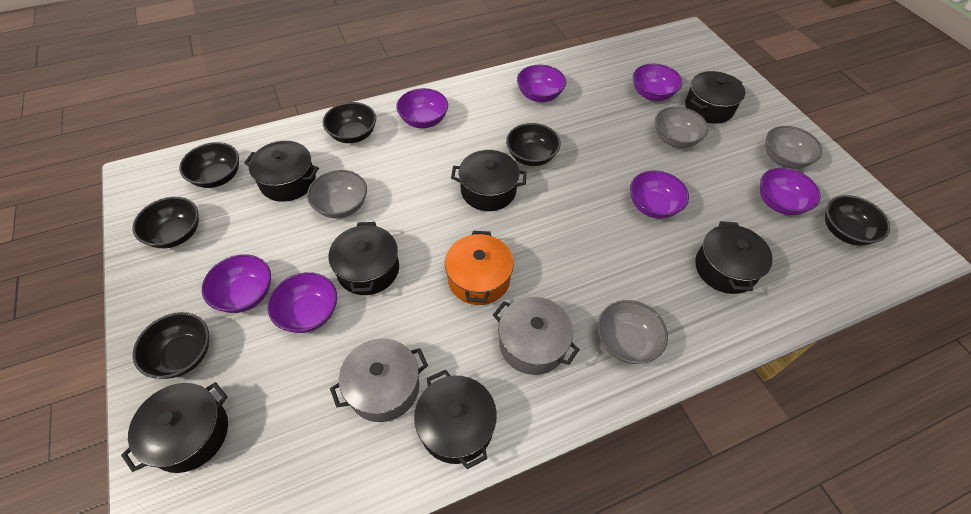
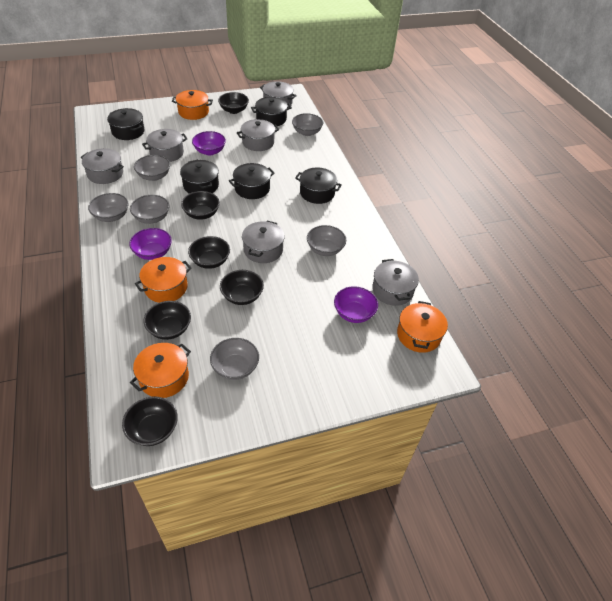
black pot: [121,382,228,473] [244,141,319,202] [329,222,399,295] [414,370,497,469] [451,150,527,211] [685,71,745,124] [695,221,773,294] = 7 -> [107,108,145,140] [180,160,219,194] [229,163,275,199] [251,97,292,126] [295,168,342,204] = 5
grey bowl: [307,170,367,218] [598,300,668,364] [655,107,708,148] [765,126,823,169] = 4 -> [88,193,129,222] [130,195,169,224] [134,155,170,181] [210,338,259,380] [292,113,323,136] [307,225,346,256] = 6
grey pot: [330,338,428,422] [493,297,580,375] = 2 -> [81,148,124,184] [142,129,187,162] [237,119,279,151] [242,221,285,263] [260,81,297,108] [372,259,419,306] = 6
orange pot: [445,231,514,305] = 1 -> [130,343,191,398] [135,257,192,303] [172,90,213,120] [397,301,448,353] = 4
purple bowl: [202,254,271,313] [267,272,337,333] [396,88,448,128] [517,65,566,102] [630,171,689,219] [633,64,683,101] [760,168,821,215] = 7 -> [129,228,172,260] [192,131,226,155] [334,286,378,323] = 3

